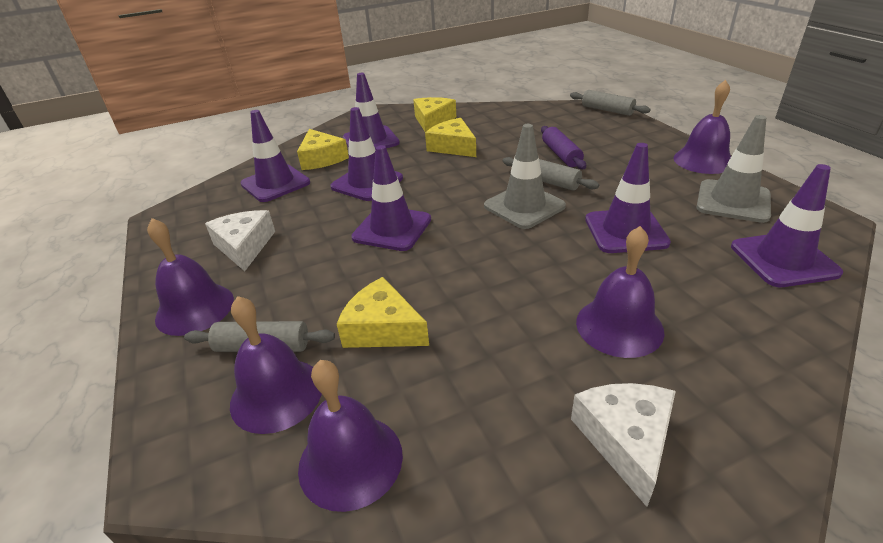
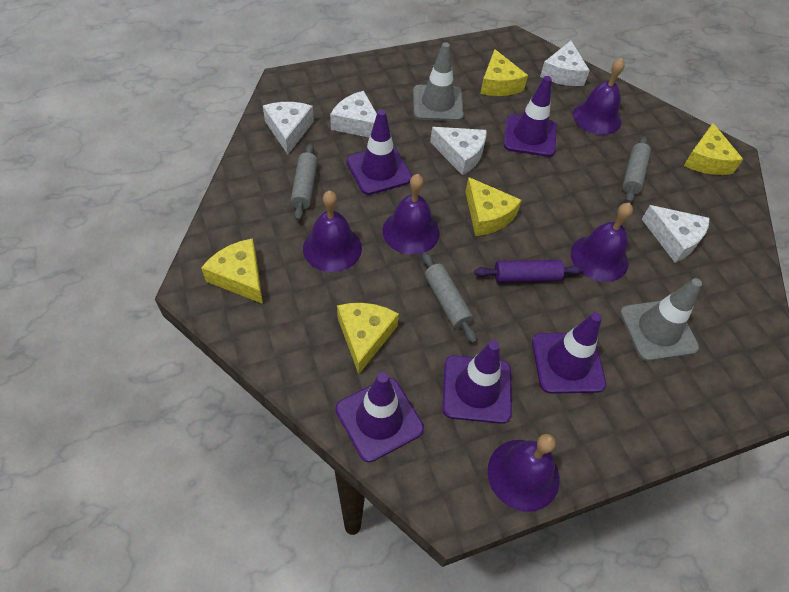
purple traffic cone: [241,110,310,202] [330,107,403,201] [343,73,400,150] [351,145,431,251] [585,143,671,253] [731,164,843,287] = 6 -> [336,372,424,462] [347,110,412,195] [442,340,512,424] [504,76,556,157] [532,312,606,394] = 5
white cheese: [205,210,275,271] [571,383,676,507] = 2 -> [263,102,314,155] [330,91,377,137] [430,127,487,176] [540,41,590,86] [642,205,710,263] = 5
yellow cheese: [297,129,349,170] [337,277,429,348] [413,97,456,132] [425,118,476,157] = 4 -> [201,238,263,304] [337,303,399,375] [465,177,522,236] [480,49,528,96] [684,123,743,175] = 5

